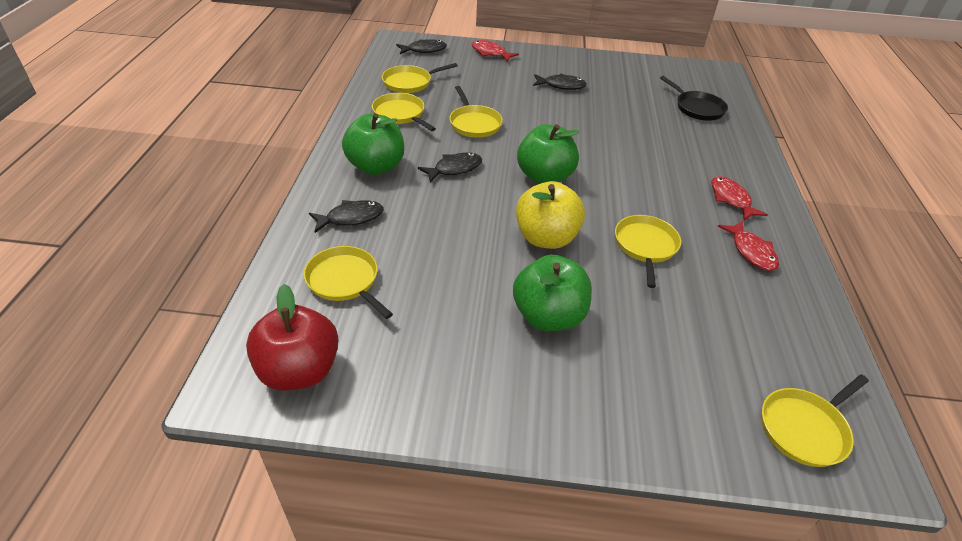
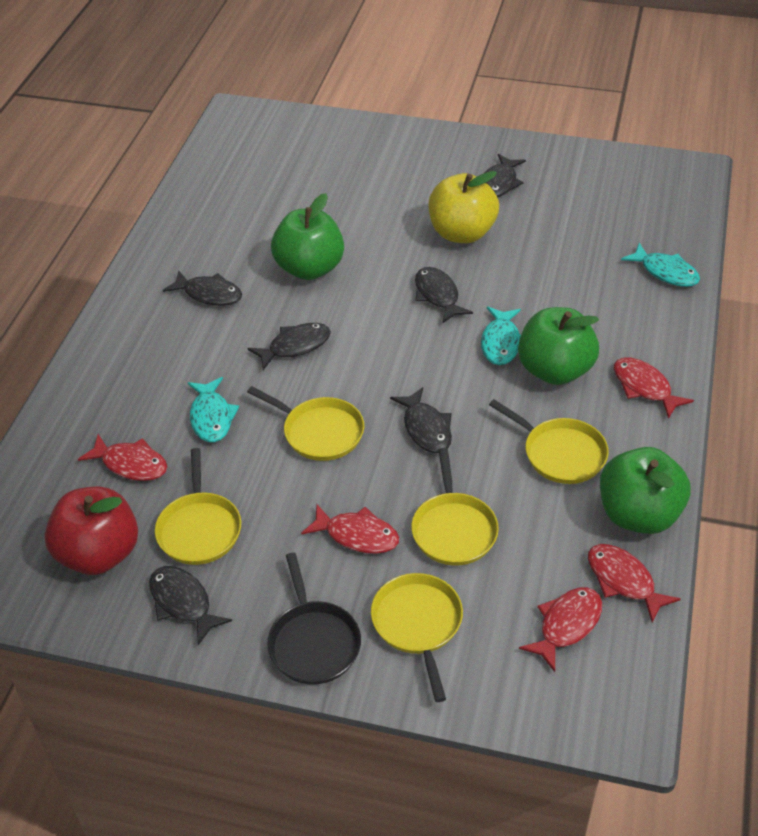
black fish: [309,200,383,233] [396,39,447,54] [418,153,482,183] [533,74,587,90] = 4 -> [149,566,232,645] [163,270,242,306] [248,323,331,370] [390,387,452,453] [415,267,473,324] [485,154,526,198] = 6
red fish: [472,40,519,62] [711,176,768,220] [718,221,779,271] = 3 -> [78,434,167,481] [301,504,399,554] [519,587,602,672] [588,544,681,623] [614,357,694,419] = 5
turquoise fish: none = 0 -> [188,377,239,442] [481,307,521,365] [621,243,700,287] = 3
yellow pan: [304,246,393,319] [372,93,436,131] [382,63,458,93] [450,86,503,138] [615,215,681,288] [762,374,869,467] = 6 -> [155,448,241,565] [247,386,364,461] [371,573,463,702] [411,448,499,565] [489,399,609,484] = 5

